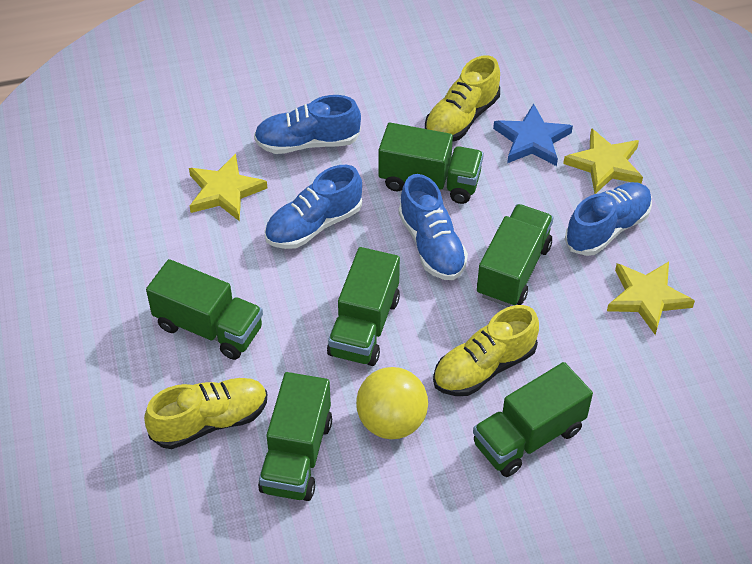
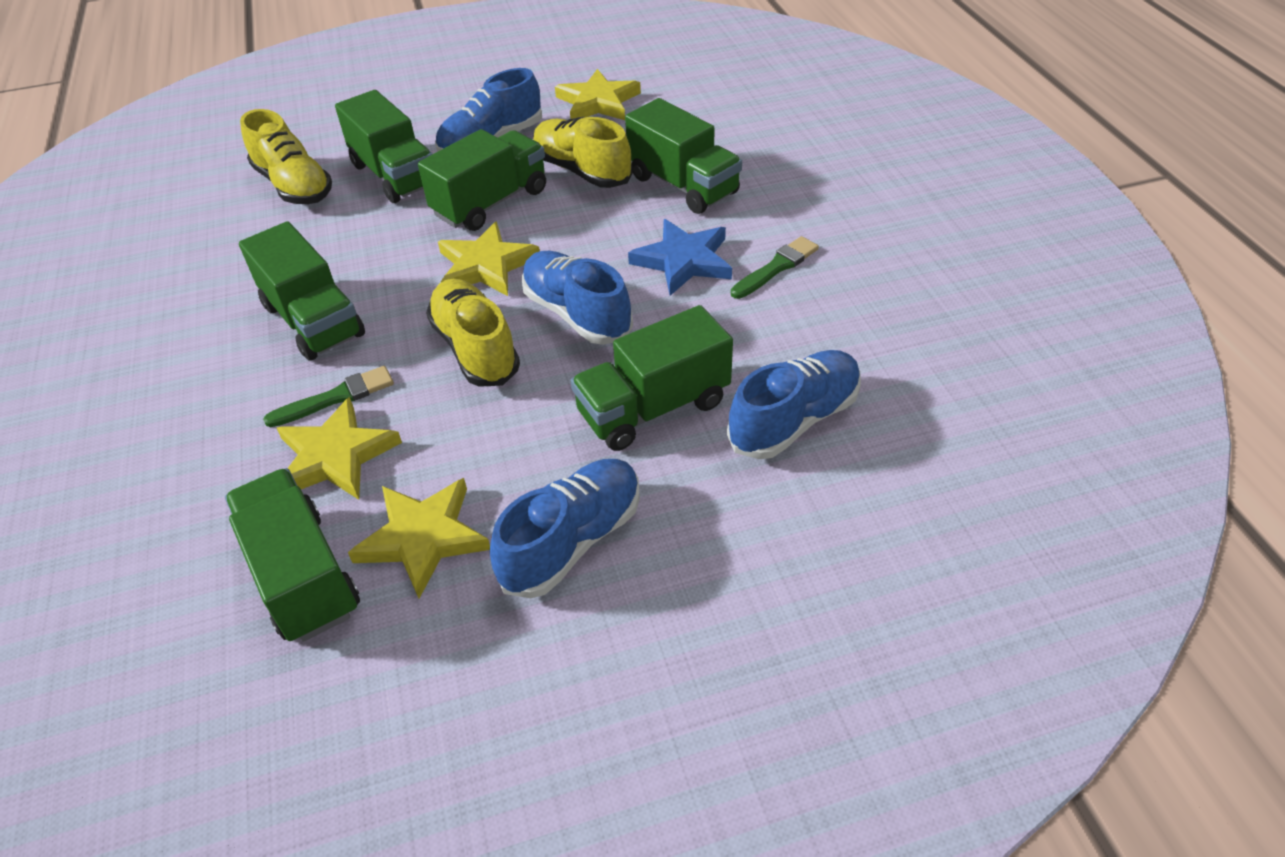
green brush: none = 0 -> [263,366,394,427] [731,236,819,299] = 2
yellow ball: [356,367,428,439] = 1 -> none = 0
yellow star: [189,154,267,221] [563,128,643,194] [607,262,695,335] = 3 -> [277,397,402,500] [348,478,490,598] [438,221,540,296] [555,69,641,120] = 4

